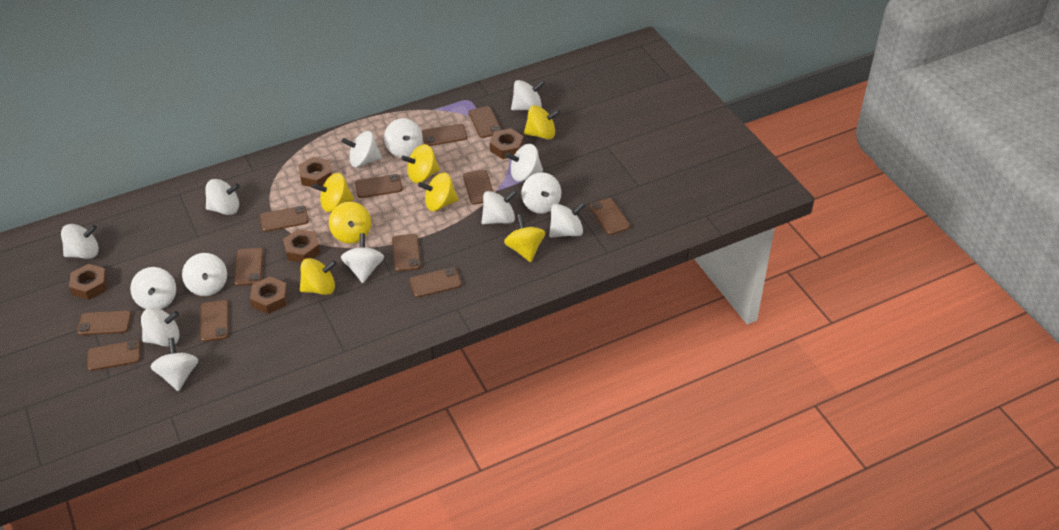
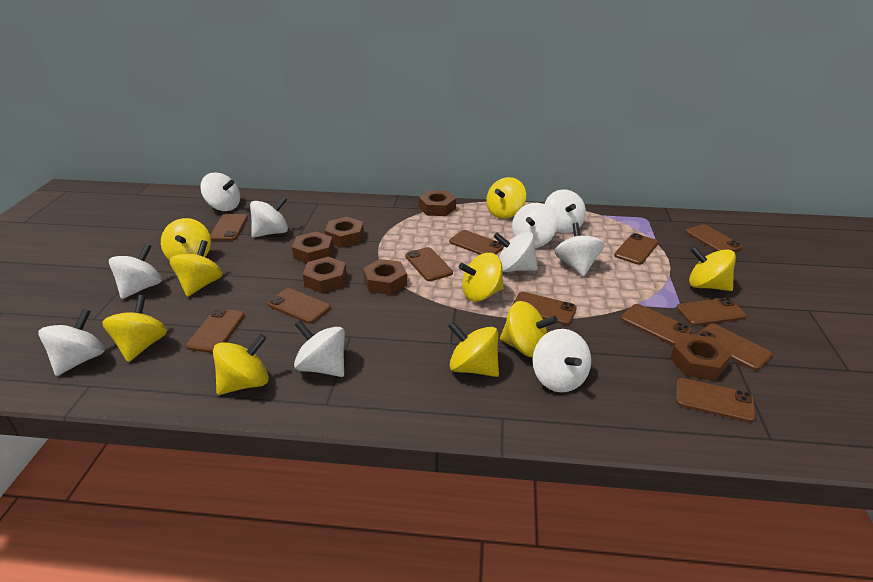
brown nut: [69,264,108,300] [250,277,288,314] [283,229,320,263] [299,157,332,187] [490,128,524,159] = 5 -> [292,232,333,263] [303,257,347,293] [325,217,364,248] [363,259,407,295] [419,190,456,216] [670,333,732,381] = 6
white spinning top: [61,224,99,259] [130,267,176,309] [141,308,180,347] [150,338,198,391] [182,253,227,296] [205,179,240,215] [341,233,384,283] [342,131,382,167] [384,118,423,158] [482,190,517,224] [505,144,543,181] [511,80,545,110] [521,172,561,214] [549,202,586,238] = 14 -> [38,309,105,376] [109,244,162,299] [200,173,240,211] [250,196,288,238] [294,320,345,377] [494,232,538,272] [512,203,557,248] [532,329,591,392] [544,189,586,233] [555,223,604,277] = 10
yellow spinning top: [300,258,337,295] [312,173,354,212] [329,202,371,244] [401,144,440,183] [418,173,459,211] [504,214,545,262] [524,105,560,140] = 7 -> [102,295,167,362] [161,218,211,260] [170,240,223,297] [213,334,269,395] [448,321,499,377] [459,253,504,302] [486,177,526,219] [500,301,558,358] [689,246,736,291] = 9

